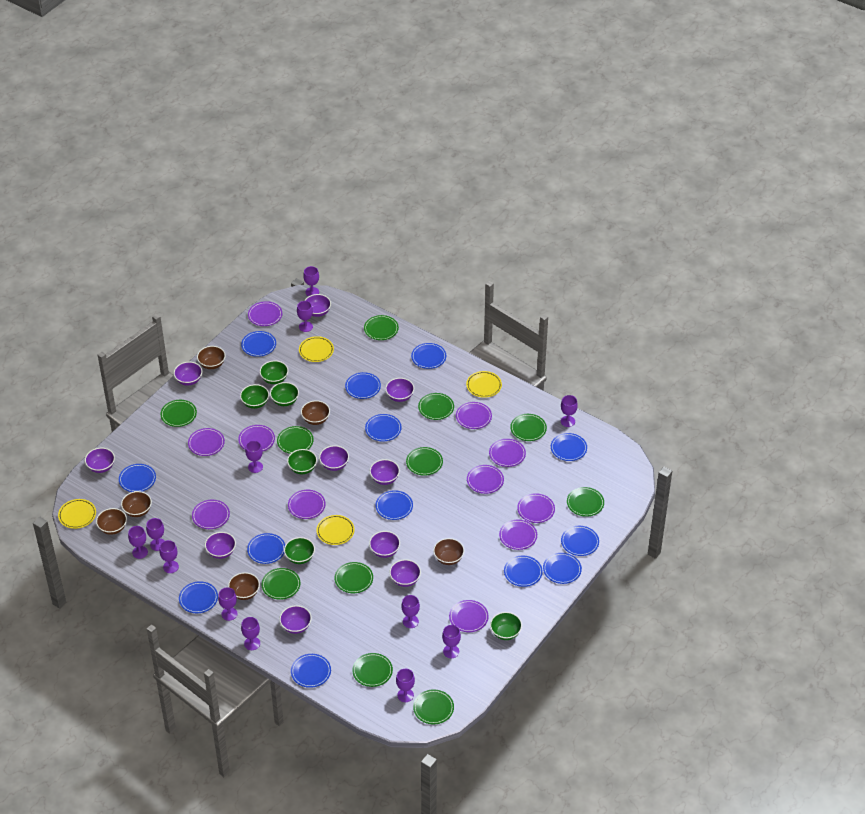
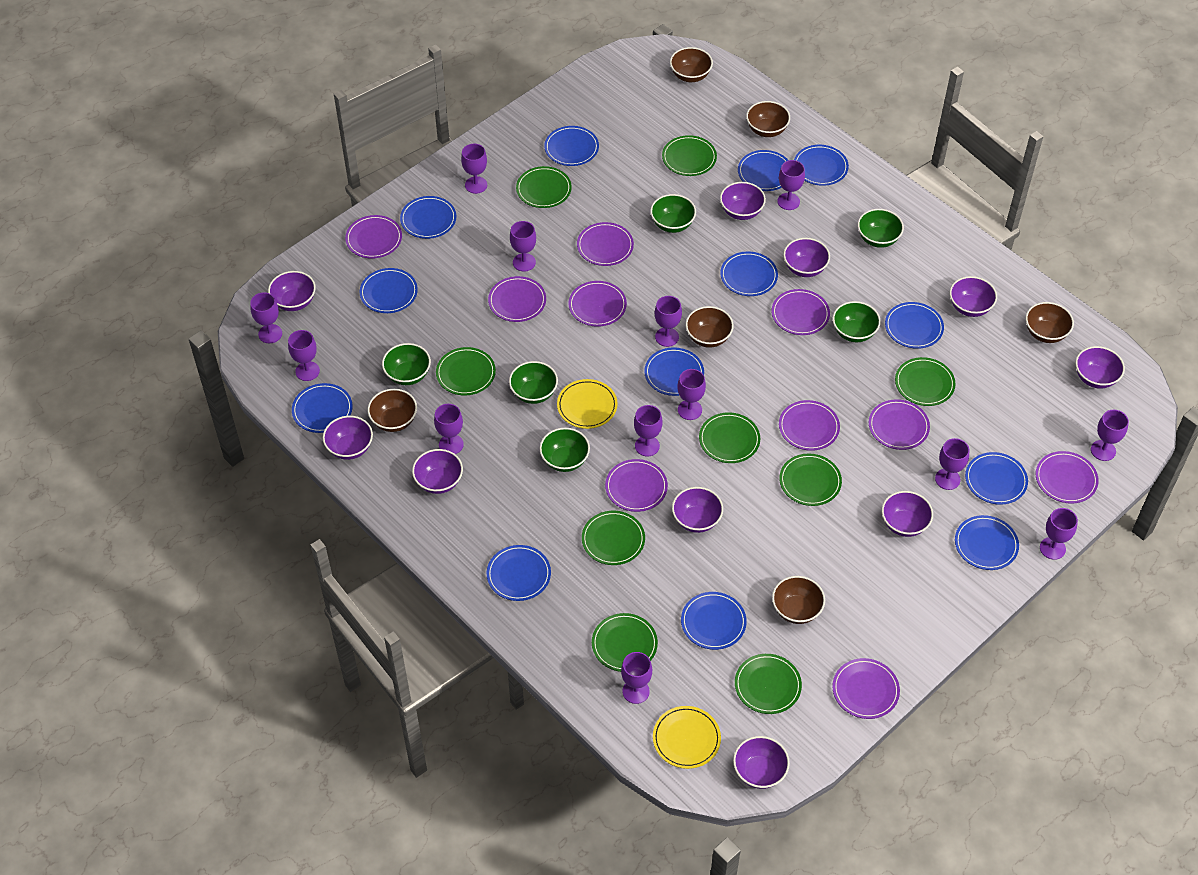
green plate: [161,400,197,427] [262,568,300,600] [277,426,314,454] [335,562,373,593] [352,653,393,687] [364,315,399,340] [406,447,443,476] [413,689,454,725] [418,393,454,420] [510,414,547,441] [567,487,604,517] = 11 -> [436,347,496,396] [516,166,572,208] [582,511,645,565] [592,613,658,672] [662,135,717,176] [699,412,760,463] [735,654,802,714] [779,454,842,506] [895,357,956,406] = 9
purple goblet: [128,526,148,559] [146,518,164,551] [159,540,179,573] [218,587,237,621] [241,617,260,650] [245,441,263,473] [297,301,313,332] [303,266,319,296] [396,669,415,702] [401,595,420,628] [442,625,461,658] [561,395,578,427] = 12 -> [250,292,282,343] [288,330,320,381] [434,404,464,454] [461,144,487,194] [510,221,536,272] [621,652,652,704] [634,405,662,456] [655,296,682,347] [677,369,706,420] [777,160,805,210] [935,438,969,490] [1040,508,1078,560] [1091,410,1129,461] = 13
purple plate: [188,428,225,456] [192,500,230,529] [238,425,275,451] [248,301,282,326] [288,490,326,519] [449,600,489,632] [456,402,492,429] [467,465,504,494] [489,439,526,467] [499,520,537,550] [517,493,555,523] = 11 -> [345,215,402,259] [488,276,546,322] [568,281,627,327] [577,222,634,266] [605,459,668,512] [772,289,830,335] [779,400,840,451] [832,658,900,719] [869,399,930,450] [1036,451,1099,504] = 10
yellow plate: [58,499,96,529] [299,336,334,362] [317,515,355,545] [466,371,502,398] = 4 -> [557,379,618,429] [653,706,721,769] = 2

